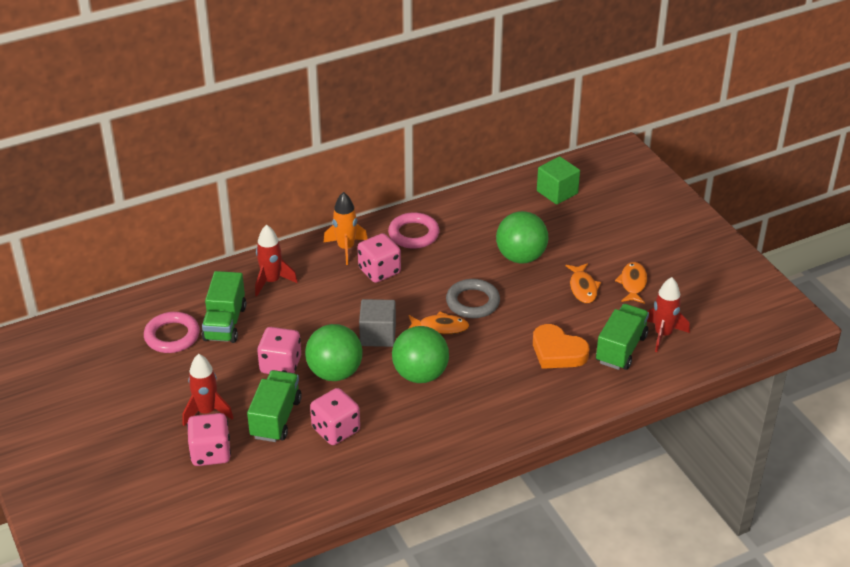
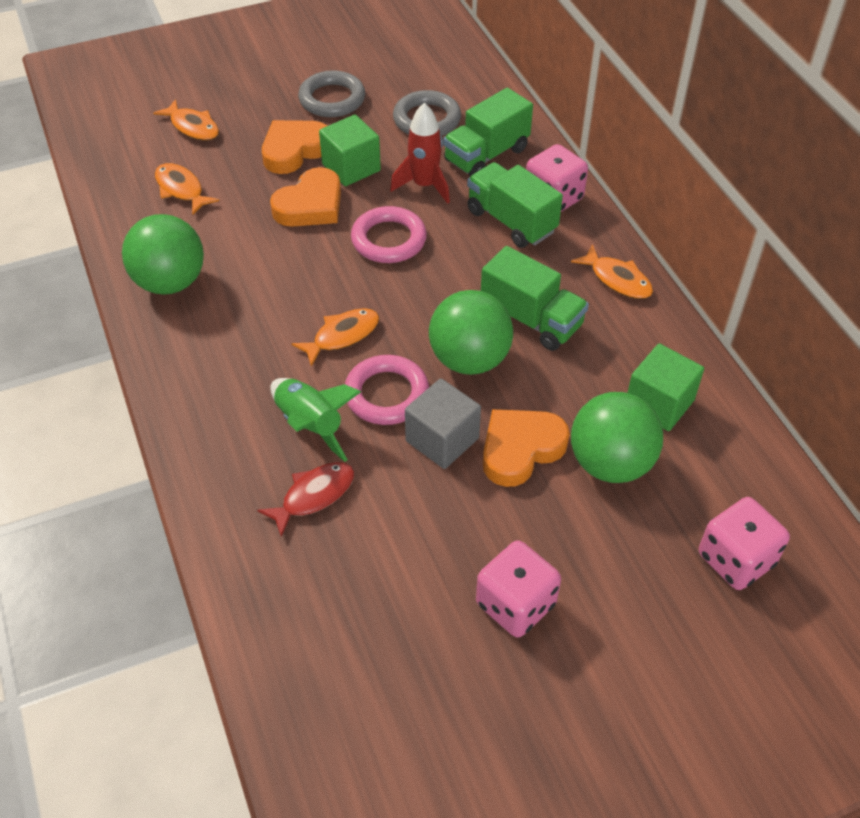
green cube: [537,156,580,205] = 1 -> [319,115,381,186] [627,343,704,431] = 2
green rocket: none = 0 -> [270,378,361,462] = 1
grey ring: [446,279,500,318] = 1 -> [298,70,365,117] [393,90,461,136] = 2
orange fish: [408,311,469,334] [566,263,601,304] [615,262,647,304] = 3 -> [153,99,219,141] [155,163,219,215] [292,308,379,367] [571,244,653,299] = 4
orange heart: [533,324,589,369] = 1 -> [262,120,327,174] [270,167,341,227] [483,409,570,487] = 3
orange rocket: [324,192,368,265] = 1 -> none = 0
pink dice: [187,413,231,466] [257,327,301,374] [310,388,360,445] [358,233,401,283] = 4 -> [476,540,561,638] [526,144,588,212] [699,497,790,590] = 3
red fish: none = 0 -> [257,462,354,537] = 1
red rocket: [183,354,233,426] [255,225,298,296] [647,277,690,352] = 3 -> [390,103,450,204] = 1

